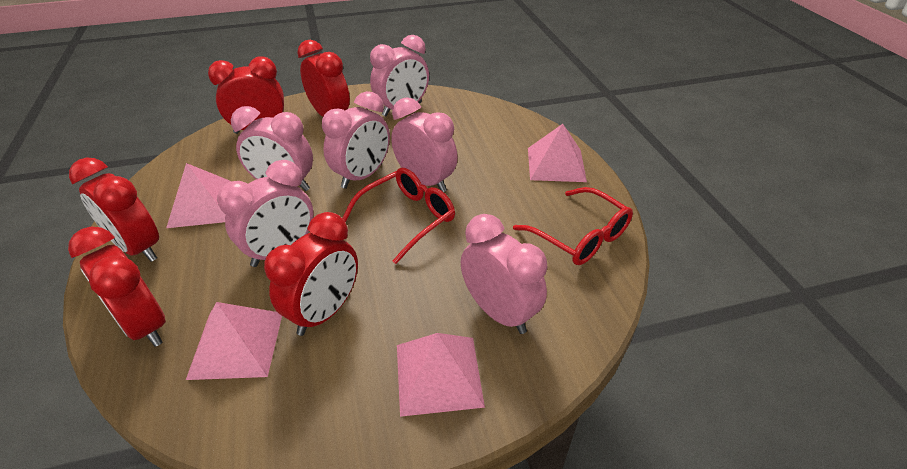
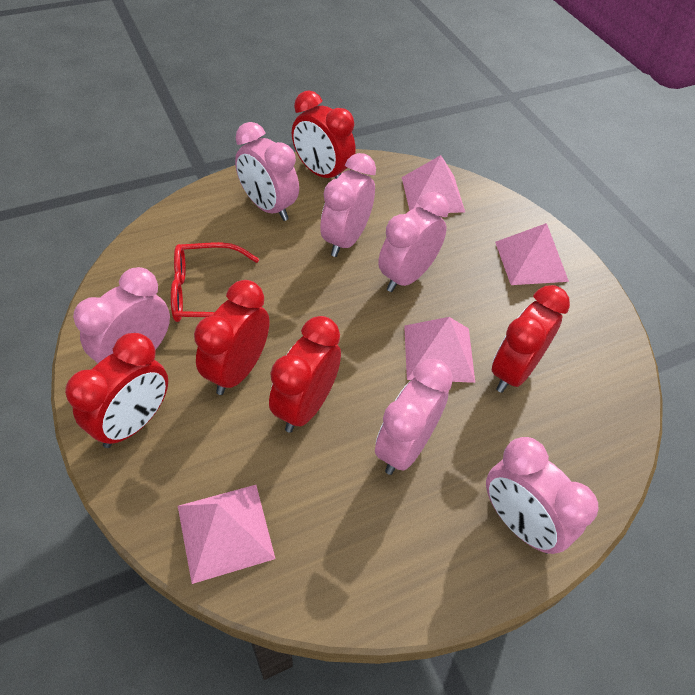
red glasses: [342,168,455,264] [513,187,633,265] = 2 -> [171,242,259,322] = 1

